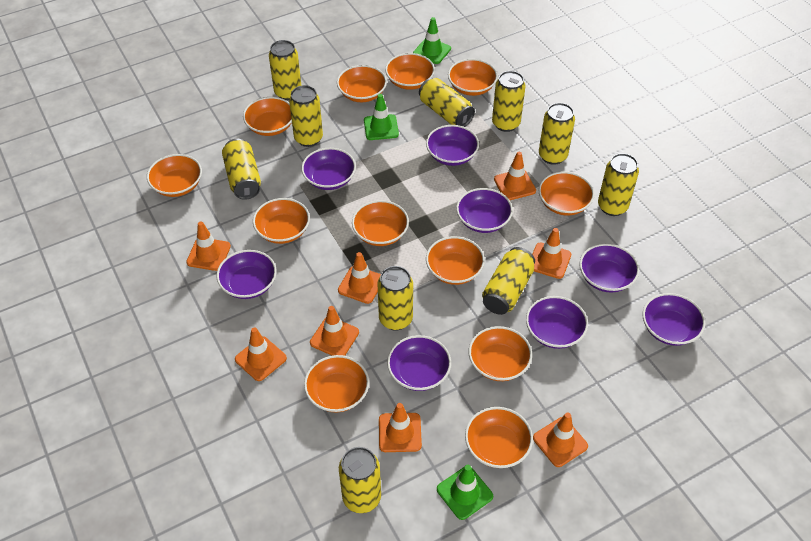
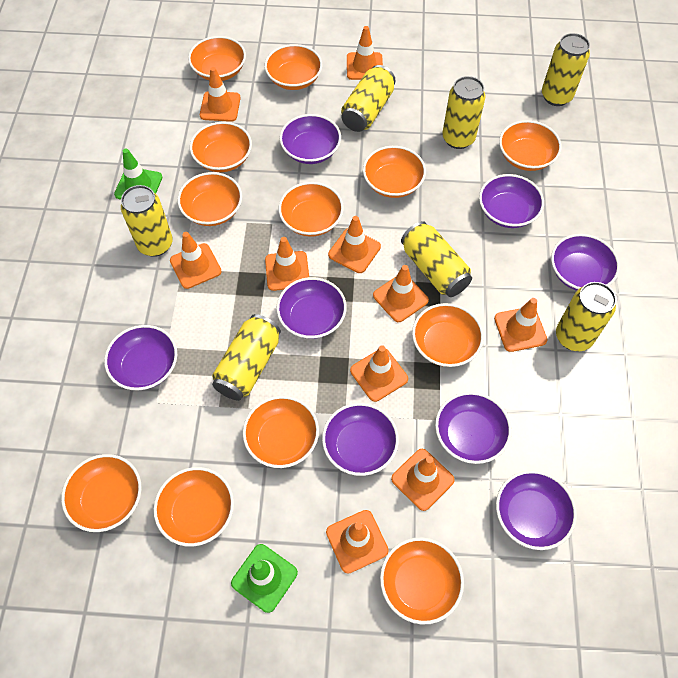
green traffic cone: [364,94,399,140] [413,17,451,64] [437,465,493,520] = 3 -> [114,148,162,199] [231,544,298,613] = 2
orange traffic cone: [186,221,231,271] [235,327,287,381] [310,306,359,356] [338,252,381,304] [379,403,422,452] [494,152,536,200] [533,228,571,279] [533,413,588,467] = 8 -> [170,232,222,289] [200,67,241,122] [265,237,309,291] [326,510,389,574] [328,216,381,273] [347,26,383,80] [350,345,408,402] [373,265,429,322] [391,449,455,511] [494,298,547,352] = 10
yellow can: [222,139,261,200] [269,40,302,100] [289,85,323,147] [339,447,381,513] [378,266,413,331] [419,78,475,127] [482,247,535,315] [492,71,525,132] [539,103,575,165] [598,153,639,216] = 10 -> [121,185,173,257] [212,314,281,401] [341,65,395,132] [401,221,472,297] [442,76,486,149] [542,33,590,106] [556,282,616,351] = 7

